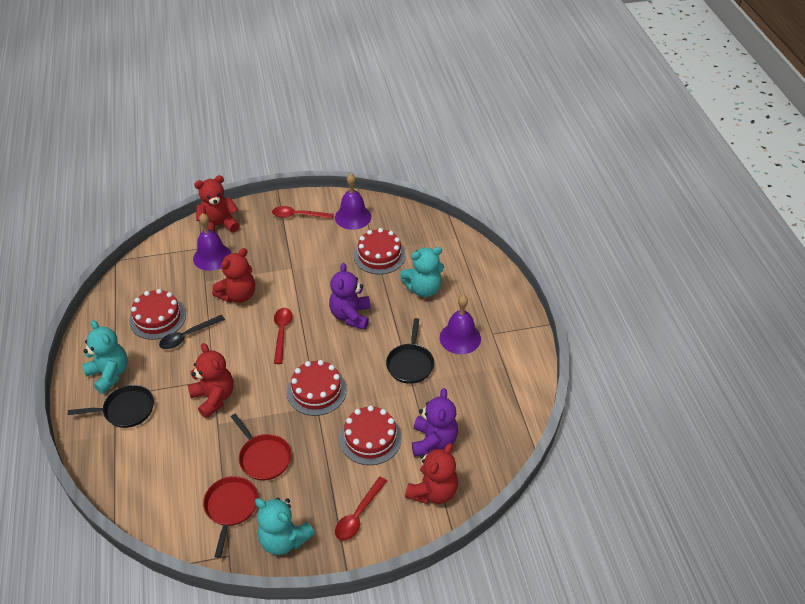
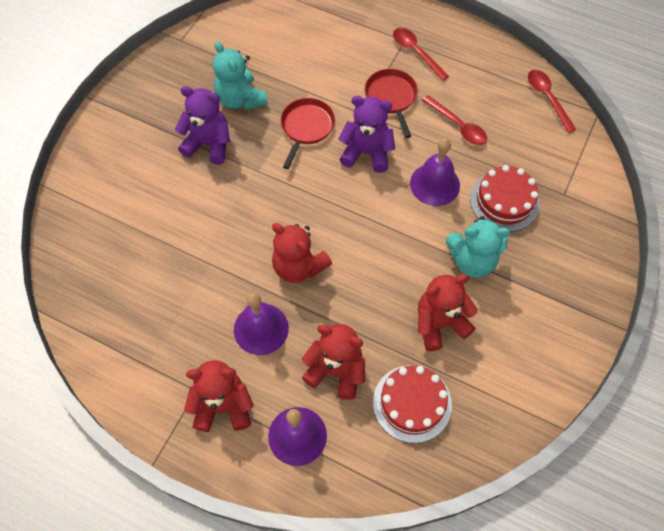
black pan: [68,385,154,428] [386,318,434,384] = 2 -> none = 0
black spoon: [159,315,225,349] = 1 -> none = 0
red cake: [129,289,186,340] [287,360,347,416] [339,405,402,465] [354,228,406,274] = 4 -> [373,365,452,443] [470,165,540,232] = 2
turquoise teddy bear: [82,320,128,394] [255,498,315,555] [400,247,444,297] = 3 -> [213,41,268,110] [446,216,510,278] = 2

